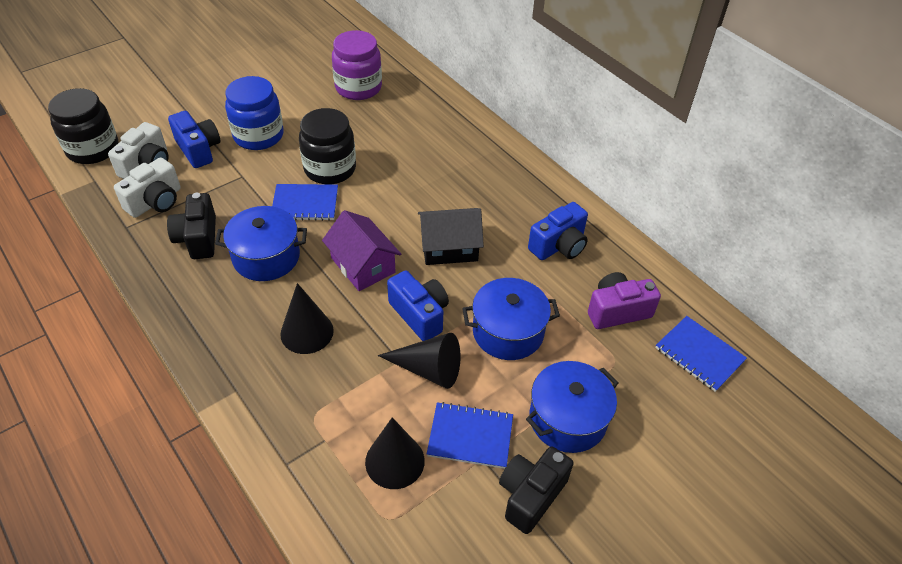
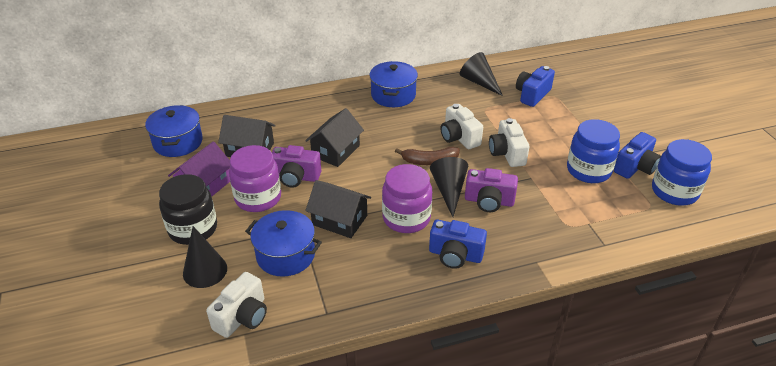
black camera: [167,193,216,259] [499,447,574,534] = 2 -> none = 0
black house: [418,208,484,265] = 1 -> [218,115,276,157] [305,108,364,167] [305,180,371,238] = 3
black jar: [48,88,119,164] [299,108,356,184] = 2 -> [159,174,217,245] = 1
blue jar: [225,76,284,150] = 1 -> [567,119,620,183] [652,139,712,206] = 2
blue notebook: [272,184,338,221] [427,402,513,469] [655,316,747,392] = 3 -> none = 0
brown banana: none = 0 -> [395,147,460,165] = 1
purple camera: [588,272,661,329] = 1 -> [272,145,321,188] [465,168,518,212] = 2
purple jar: [332,30,382,100] = 1 -> [229,145,281,212] [382,164,432,233] = 2
white camera: [108,122,168,179] [114,157,181,218] = 2 -> [206,272,267,338] [441,104,483,149] [489,118,530,167] = 3

